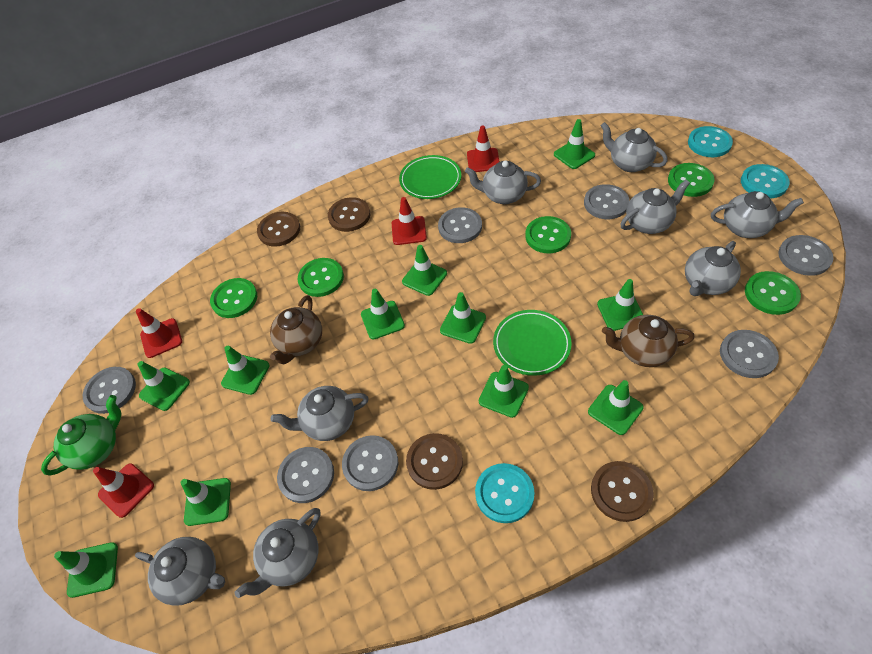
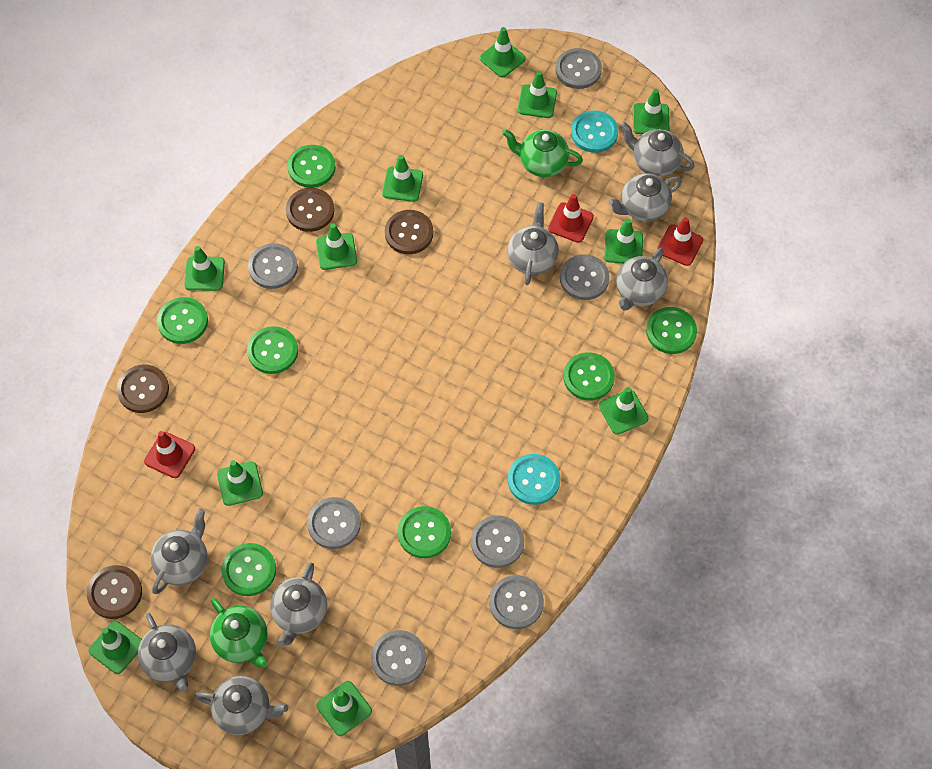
brown teapot: [270,295,322,364] [602,315,694,367] = 2 -> none = 0
green button: [210,278,257,318] [298,258,344,297] [525,216,571,253] [668,163,715,197] [745,271,801,315] = 5 -> [157,297,208,344] [222,543,276,596] [247,326,298,374] [287,145,336,188] [398,506,451,558] [563,352,615,401] [646,307,697,354] = 7
green plate: [399,155,461,199] [493,310,572,376] = 2 -> none = 0
green teapot: [41,395,121,475] = 1 -> [210,598,268,668] [502,129,583,177] = 2
red traffic cone: [93,463,154,518] [136,308,182,358] [392,197,427,245] [467,125,500,172] = 4 -> [144,431,195,478] [548,194,594,243] [657,217,703,266] = 3
turquoise button: [475,463,535,523] [688,126,733,157] [741,164,790,199] = 3 -> [508,454,560,505] [571,110,618,153] = 2

